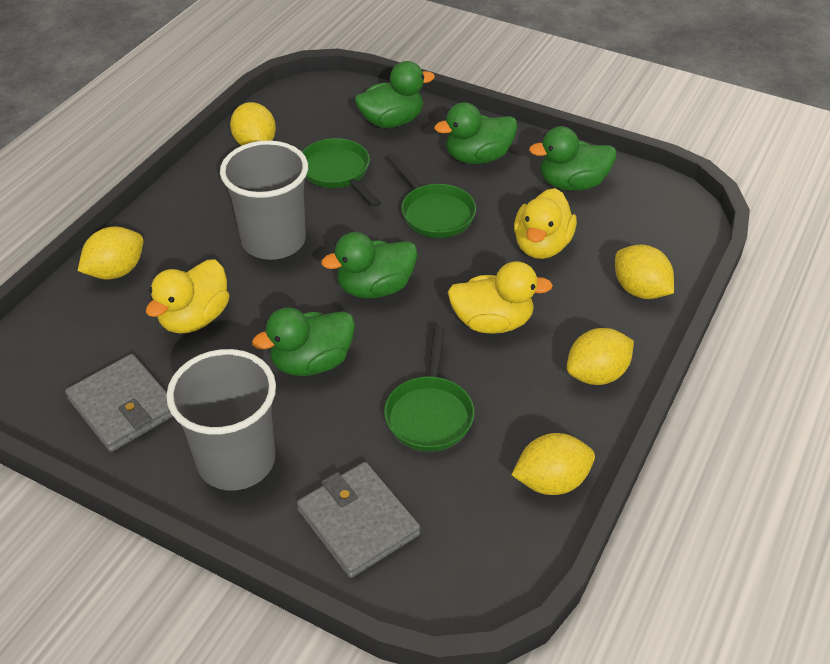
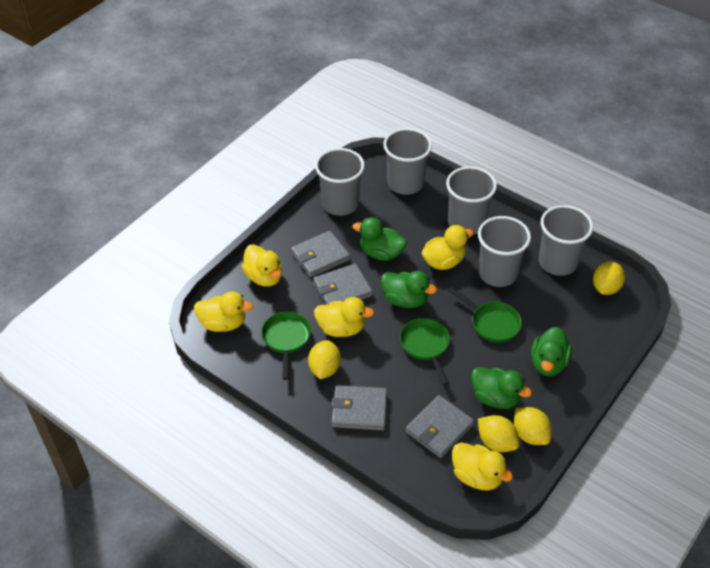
green duck: [252,308,355,376] [321,232,418,299] [355,61,435,128] [434,102,517,164] [529,126,616,191] = 5 -> [352,217,407,261] [381,271,437,308] [471,367,532,409] [531,327,572,376] = 4
grey cup: [166,349,276,491] [220,140,308,260] = 2 -> [315,148,365,216] [383,128,432,195] [446,166,497,234] [478,216,531,287] [539,205,593,276] = 5
grey wallet: [65,354,173,452] [297,462,420,578] = 2 -> [291,230,350,278] [313,263,373,305] [331,385,387,431] [406,395,474,458] = 4
yellow duck: [146,260,230,333] [448,261,553,334] [514,188,577,259] = 3 -> [194,291,253,332] [241,244,282,287] [314,297,374,337] [421,225,474,270] [452,442,513,491] = 5
yellow lemon: [78,227,143,280] [230,102,276,146] [512,433,595,495] [567,328,634,385] [615,244,674,299] = 5 -> [308,340,341,379] [478,415,519,452] [514,407,552,445] [593,262,625,295] = 4

